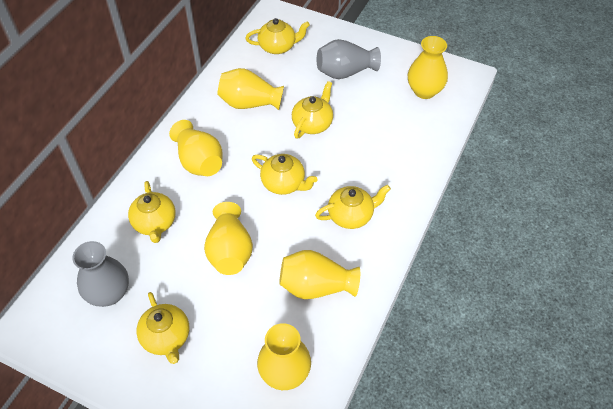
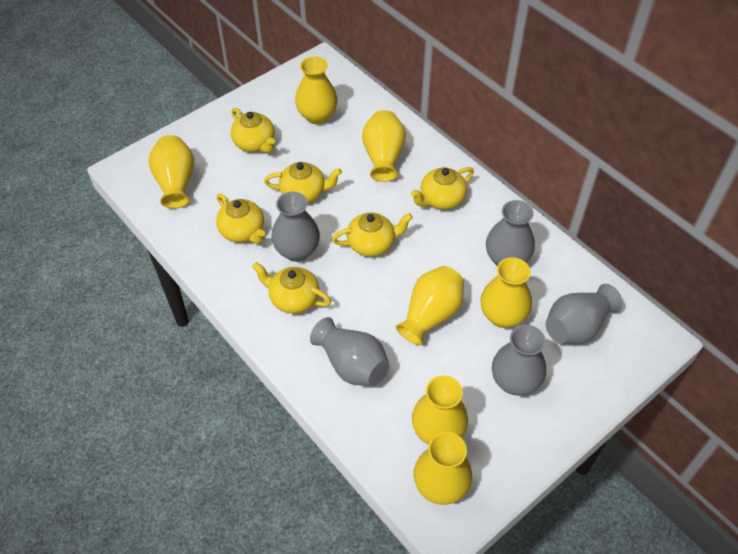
grey vase: [72,241,129,307] [317,39,381,79] = 2 -> [271,192,320,262] [310,317,390,386] [486,200,535,266] [492,325,546,396] [546,284,623,345] = 5
yellow vase: [169,120,223,176] [204,202,253,275] [218,68,284,110] [257,323,311,390] [279,250,360,299] [408,36,448,99] = 6 -> [148,135,195,209] [295,57,338,125] [362,110,406,182] [396,266,464,345] [412,375,468,445] [414,432,472,505] [480,257,532,328] = 7

